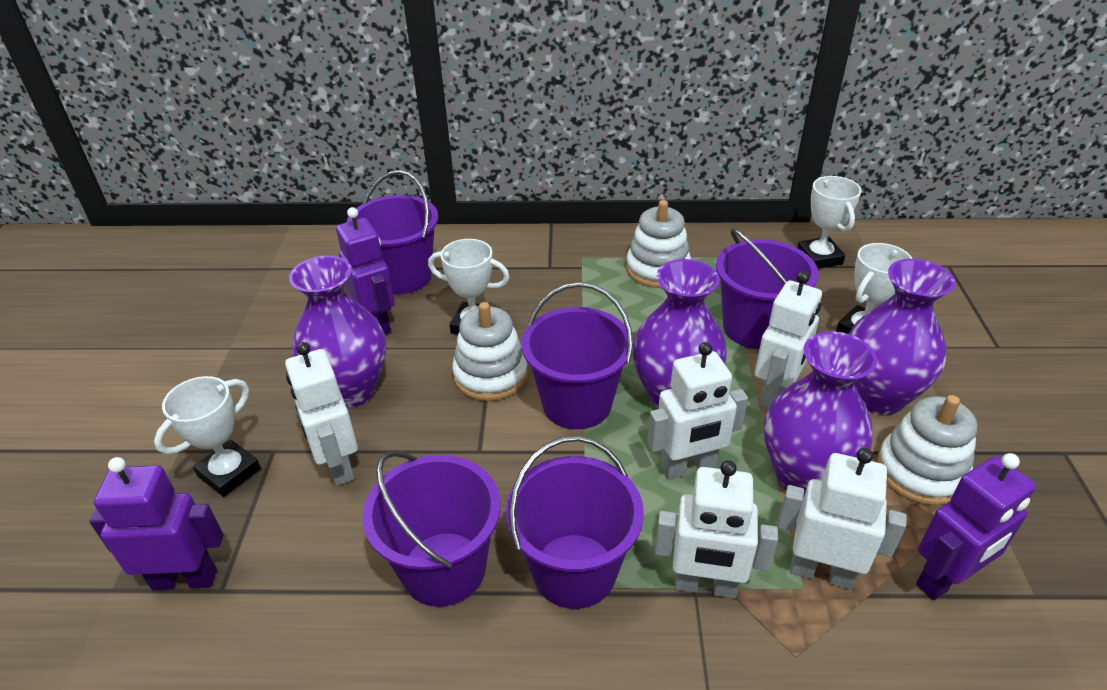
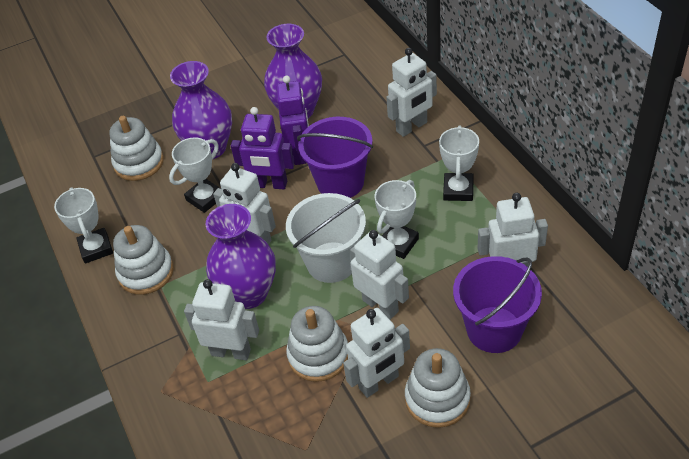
purple bucket: [347,170,438,294] [362,450,501,607] [505,436,644,609] [522,283,633,429] [716,228,819,349] = 5 -> [297,117,373,198] [453,256,542,353] = 2
purple robot: [89,457,223,590] [336,207,395,335] [916,453,1036,600] = 3 -> [231,107,295,189] [276,75,309,165] = 2
purple vase: [289,256,386,408] [633,259,727,408] [764,332,877,497] [849,259,955,415] = 4 -> [170,61,232,159] [206,204,276,309] [264,24,322,118] = 3
white bucket: none = 0 -> [286,193,366,283] = 1
white robot: [285,342,358,486] [648,342,748,479] [655,460,778,598] [755,271,822,408] [777,448,907,590] = 5 -> [184,279,259,360] [213,163,276,245] [343,308,410,398] [350,230,409,320] [386,48,437,137] [477,193,548,267] = 6
white stacking toy: [452,302,528,401] [626,200,691,288] [877,395,978,506] = 3 -> [109,116,164,181] [113,225,174,295] [286,306,348,382] [405,348,471,428] = 4

